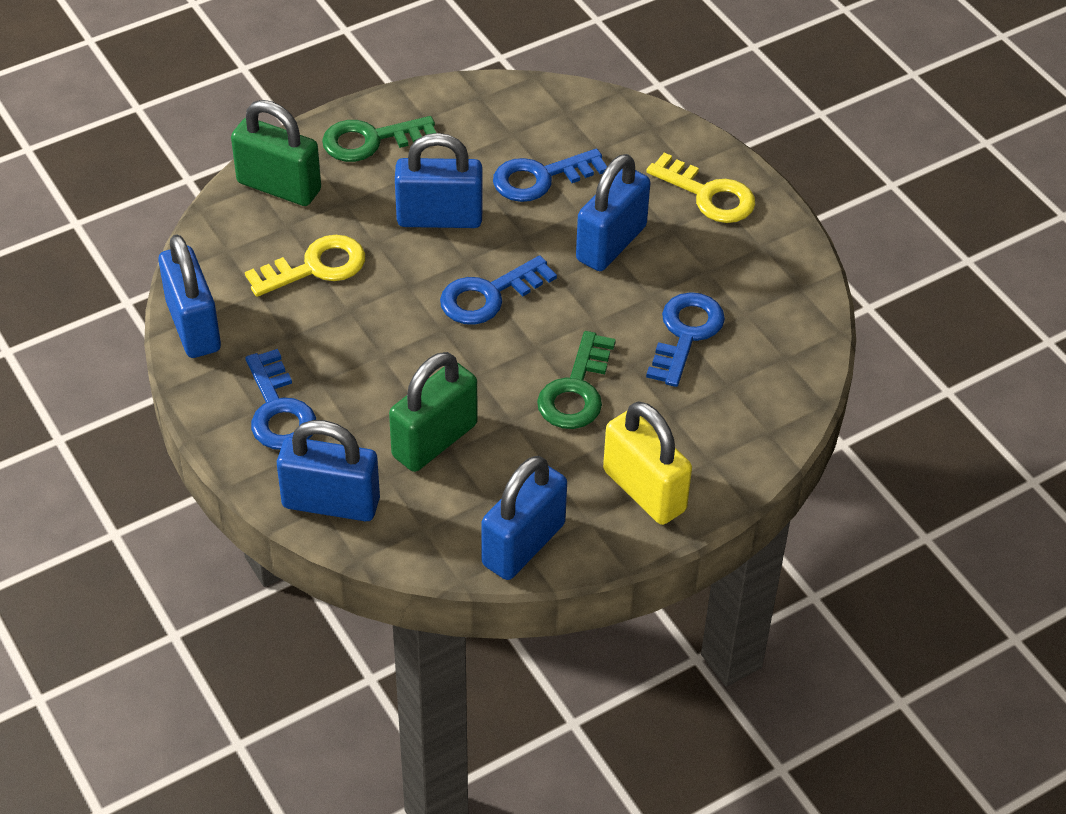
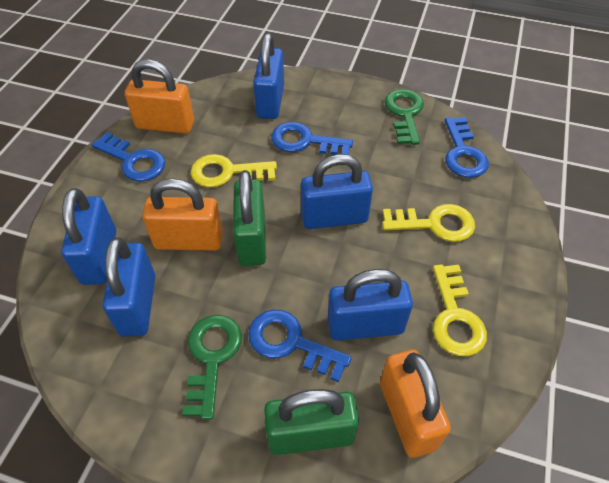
orange padlock: none = 0 -> [125,59,194,134] [142,178,223,251] [380,350,451,458] = 3
yellow key: [245,235,365,297] [646,153,755,223] = 2 -> [190,154,277,187] [382,204,475,242] [433,264,487,356] = 3
yellow padlock: [603,401,692,525] = 1 -> none = 0

